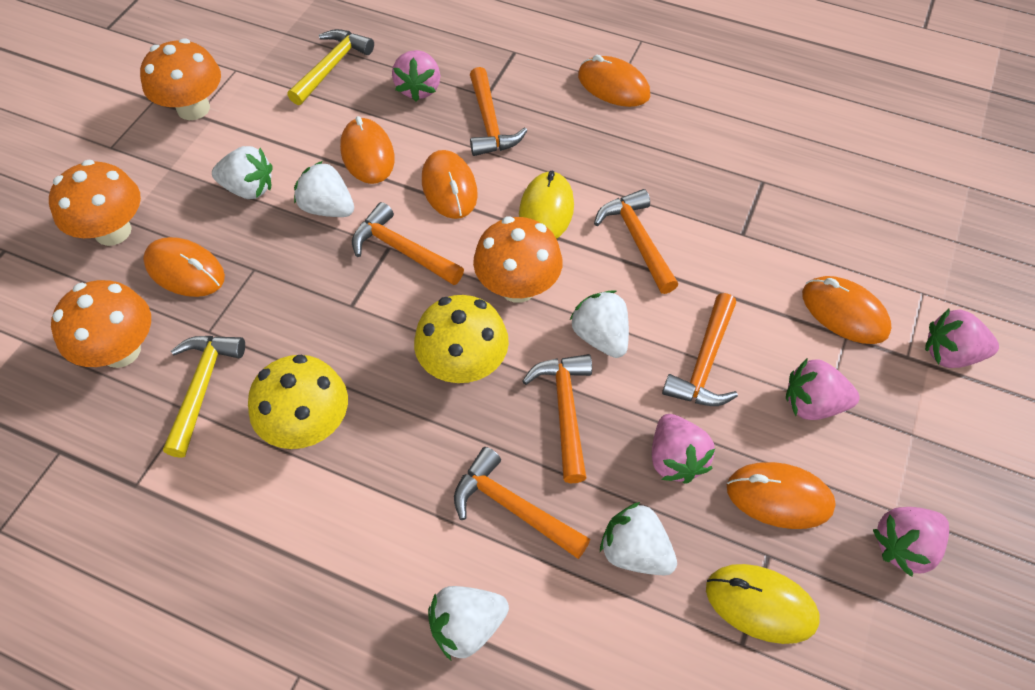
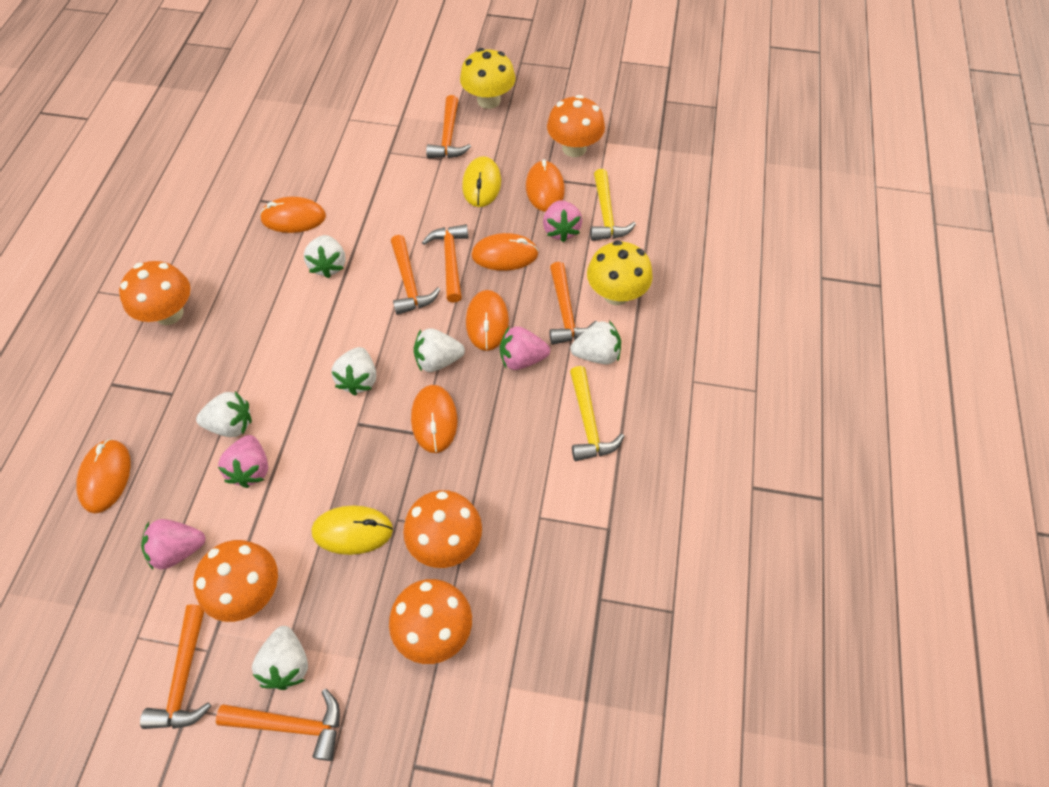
orange mushroom: [49,160,141,246] [51,280,151,368] [140,38,221,120] [473,216,563,303] = 4 -> [119,261,191,325] [193,540,278,622] [389,579,472,664] [403,490,482,568] [547,95,605,157] = 5
pink strawberry: [392,50,440,102] [652,414,715,484] [786,359,860,420] [873,507,949,577] [925,309,999,368] = 5 -> [141,519,206,570] [218,435,268,488] [500,326,550,370] [543,200,582,242] = 4
white strawberry: [212,146,273,199] [294,161,354,217] [428,586,509,661] [570,290,629,358] [600,502,677,575] = 5 -> [196,391,252,437] [252,626,308,690] [304,235,346,278] [332,347,376,395] [414,328,465,372] [570,321,621,364] = 6

